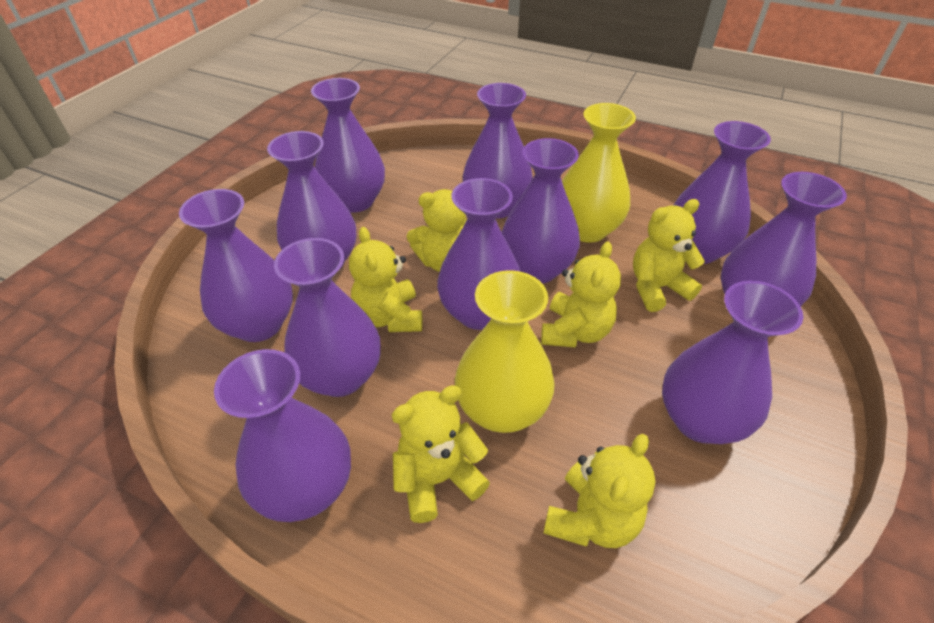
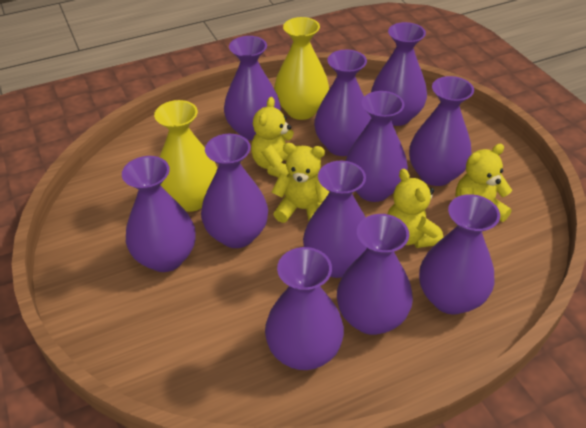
yellow teddy bear: [349,227,422,332] [392,385,490,523] [406,189,467,272] [541,241,621,348] [543,434,656,548] [633,199,705,312] = 6 -> [251,97,298,177] [271,143,329,223] [388,169,443,248] [456,144,512,222] = 4

